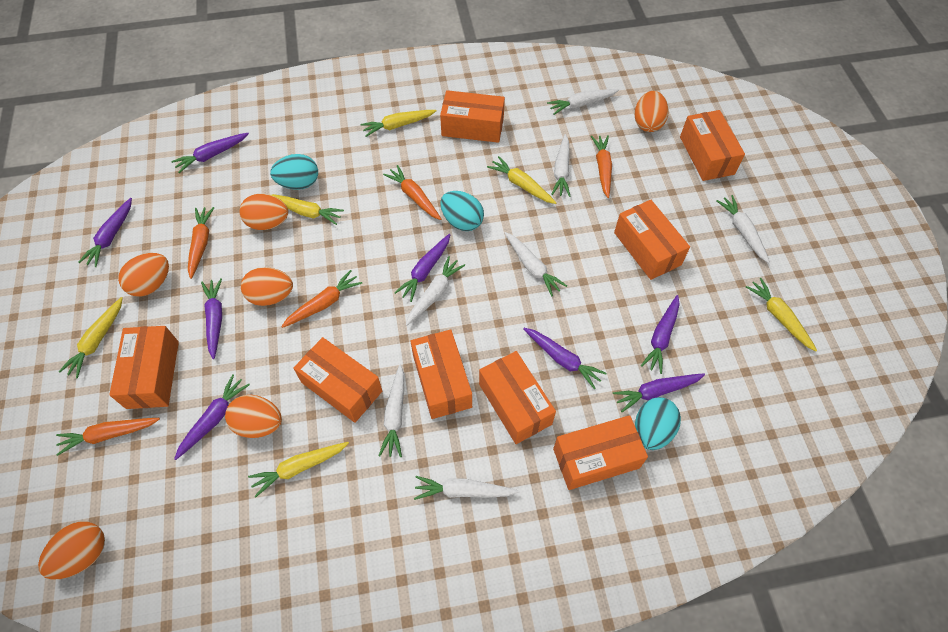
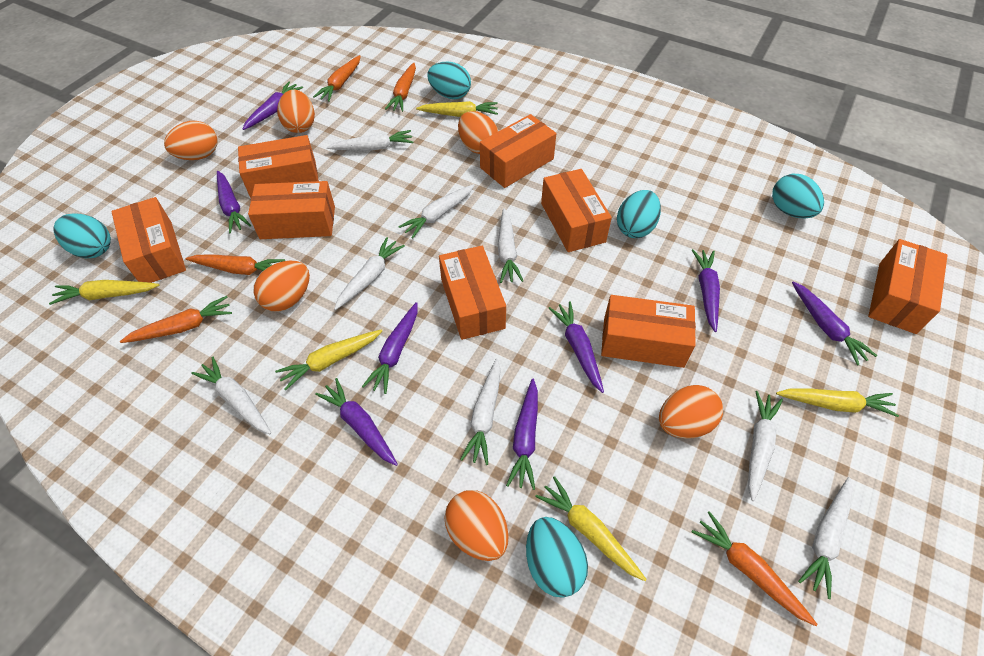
turquoise egg: [270,154,318,190] [440,191,484,231] [635,397,681,450] = 3 -> [53,213,111,258] [427,61,471,99] [526,517,588,598] [617,190,661,238] [772,174,824,218] = 5
white carrot: [378,364,404,457] [406,256,465,326] [414,476,519,500] [505,232,567,296] [547,89,619,115] [551,134,570,197] [716,195,770,263] = 7 -> [191,357,271,434] [327,130,413,151] [334,237,405,310] [398,184,475,239] [460,359,501,465] [498,208,523,283] [748,391,783,501] [798,477,853,599] = 8
yellow carrot: [59,297,123,379] [248,442,349,497] [271,194,344,225] [361,110,437,137] [487,156,556,204] [746,278,817,351] = 6 -> [49,280,159,305] [275,330,382,390] [416,101,498,117] [535,476,647,581] [776,389,899,417] = 5

